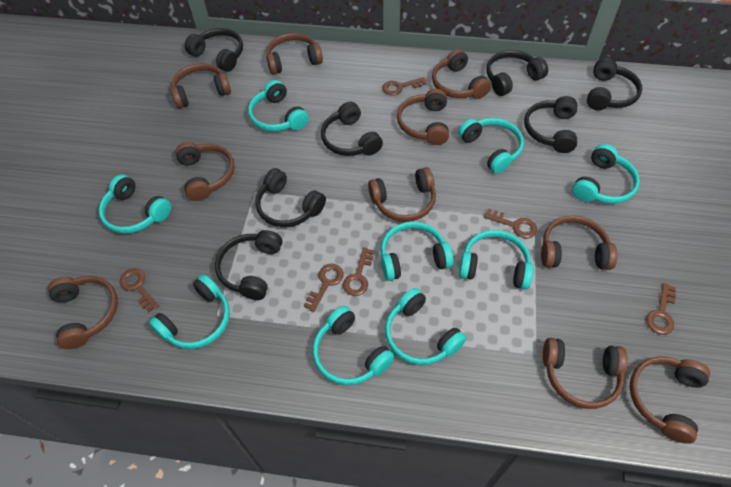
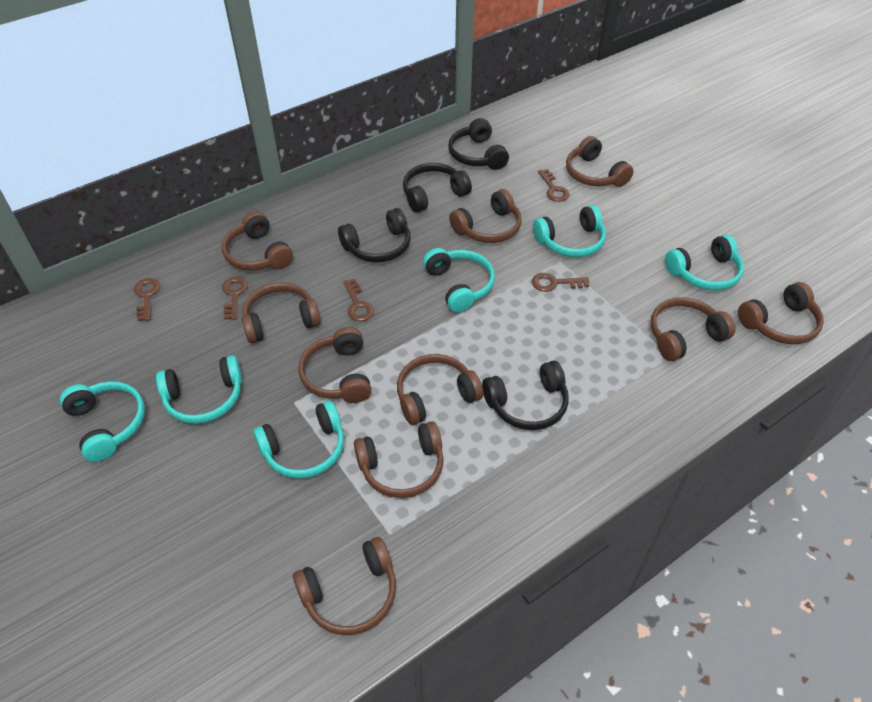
black headphones: [185,28,243,72] [215,230,282,300] [255,168,326,227] [321,102,383,156] [486,50,548,96] [524,96,577,153] [587,58,642,110] = 7 -> [338,208,411,262] [403,163,472,212] [448,118,509,170] [482,361,569,430] = 4
brown key: [119,268,159,312] [304,264,344,312] [343,247,374,296] [382,77,427,96] [484,209,537,238] [646,283,676,335] = 6 -> [134,278,160,321] [222,276,248,320] [343,279,374,321] [532,273,589,292] [538,169,570,202] = 5
turquoise headphones: [99,174,171,234] [149,274,230,349] [248,80,309,132] [313,306,395,385] [381,222,453,281] [385,288,466,365] [458,118,524,174] [459,230,533,290] [572,144,640,204] = 9 -> [60,381,145,462] [156,355,242,424] [253,401,344,478] [423,248,495,312] [533,205,606,257] [665,235,744,290] = 6

